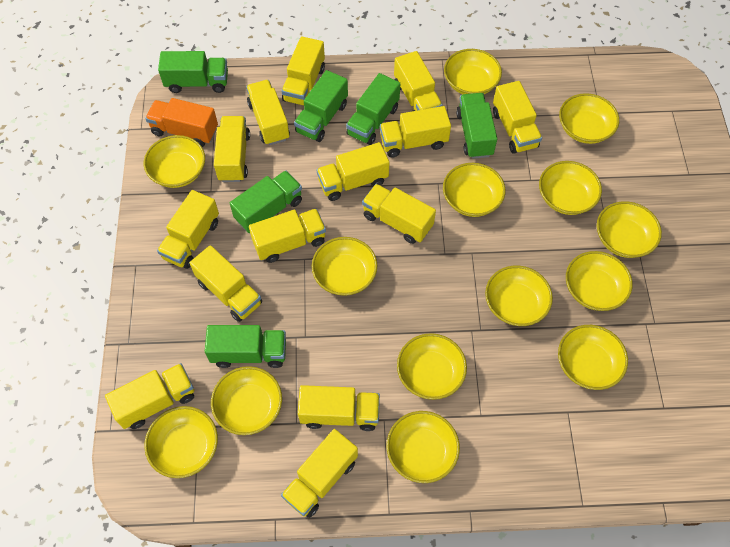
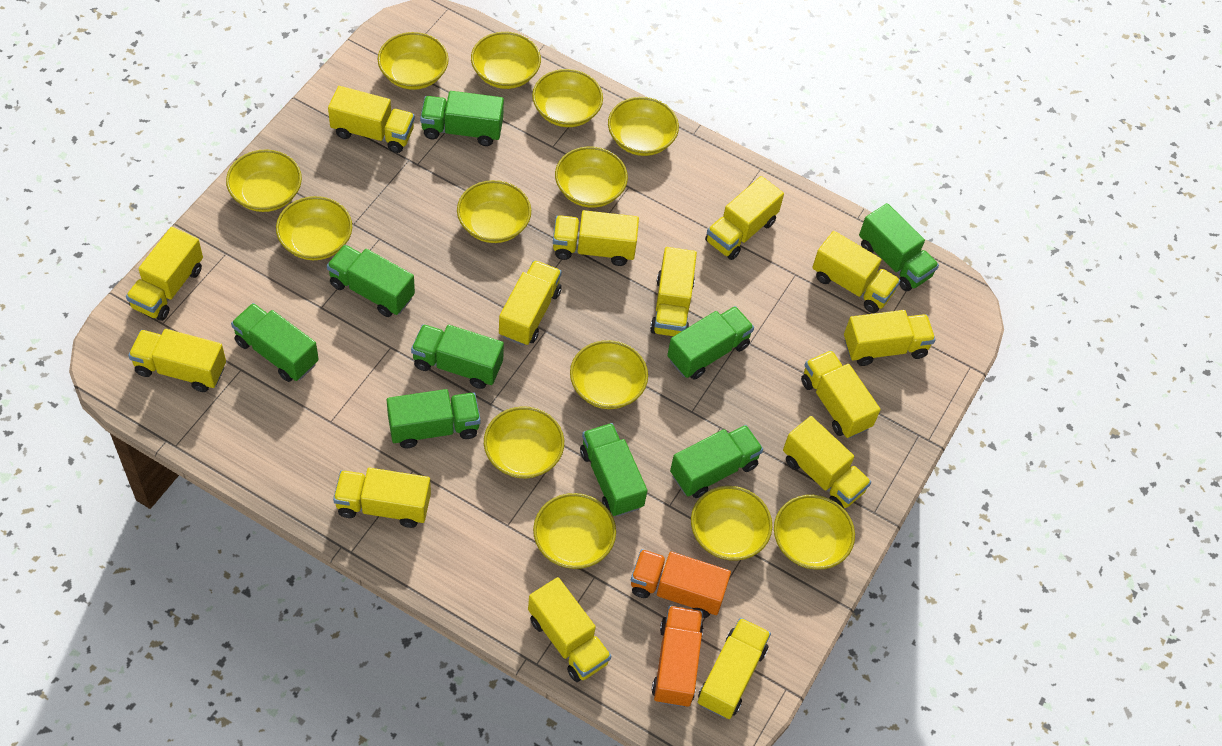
green truck: [158,51,228,93] [205,325,286,368] [230,170,302,233] [294,70,348,142] [346,73,400,145] [456,93,497,159] = 6 -> [231,303,319,382] [327,245,415,317] [387,389,481,448] [411,324,504,389] [420,91,504,146] [580,423,647,517] [667,306,754,380] [670,425,763,498] [859,203,939,291] = 9
orange truck: [145,98,218,147] = 1 -> [631,549,731,618] [652,605,703,707] = 2
yellow bowl: [144,135,205,188] [144,406,218,478] [211,366,282,435] [312,237,377,296] [387,411,460,483] [397,333,467,400] [443,163,506,217] [444,49,502,94] [485,265,553,326] [539,161,602,215] [558,325,628,390] [559,93,619,144] [566,251,633,311] [597,201,662,258] = 14 -> [226,149,302,212] [276,196,352,260] [378,32,449,90] [457,180,531,243] [471,32,541,89] [484,406,564,478] [532,69,603,127] [533,493,616,569] [555,146,628,208] [570,340,648,409] [608,97,679,156] [691,486,772,561] [774,495,855,570] = 13

